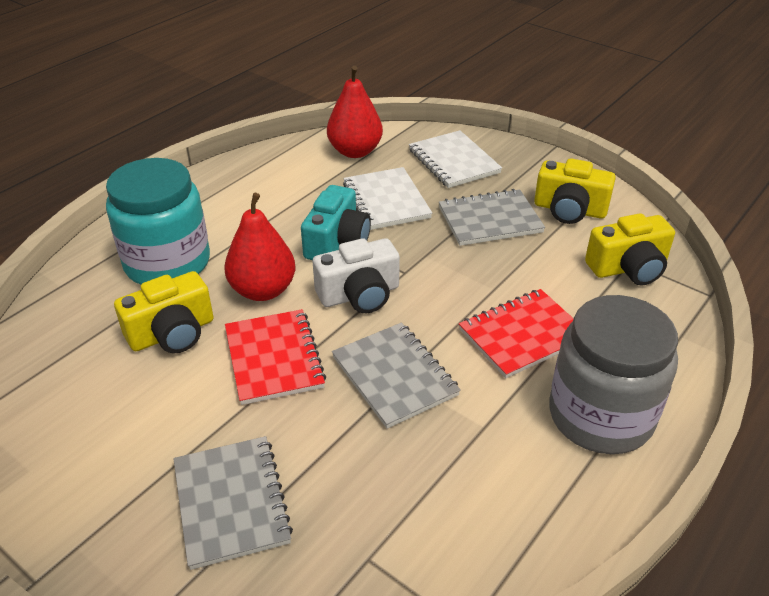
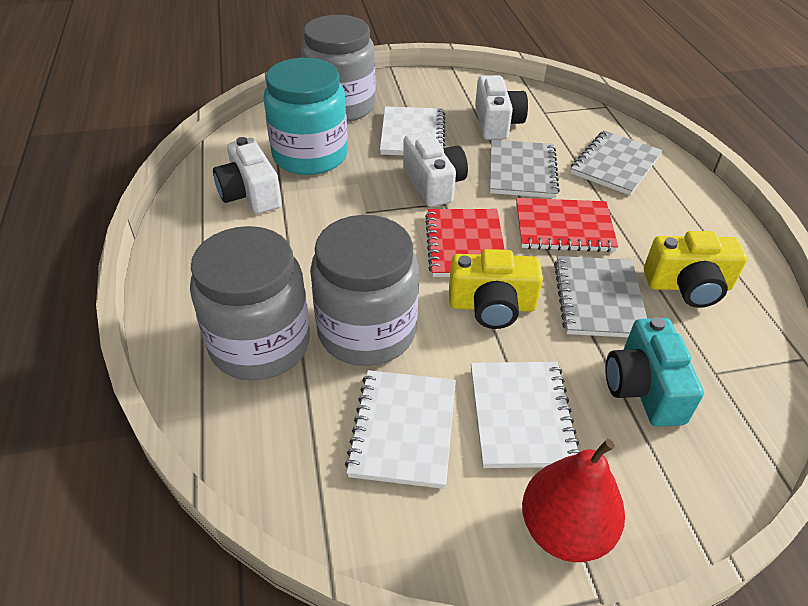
grey jar: [549,295,678,454] = 1 -> [190,226,310,380] [301,15,376,122] [310,215,419,366] = 3
red pear: [224,193,295,301] [327,66,383,158] = 2 -> [522,439,625,562] = 1
white camera: [312,238,400,313] = 1 -> [213,137,282,214] [403,132,468,207] [475,75,528,140] = 3
white notebook: [343,167,432,230] [409,130,502,188] = 2 -> [345,370,456,489] [380,106,445,155] [471,362,581,468] = 3
yellow camera: [114,271,214,353] [534,158,616,224] [585,213,675,286] = 3 -> [449,249,543,329] [644,231,747,308] = 2

